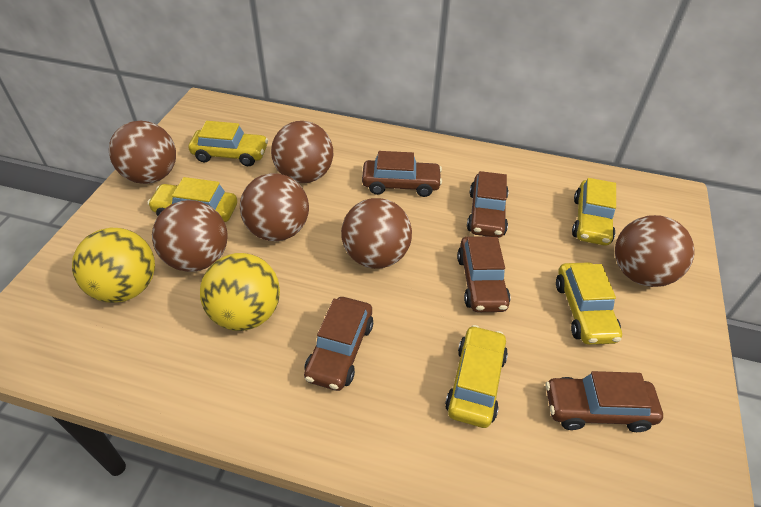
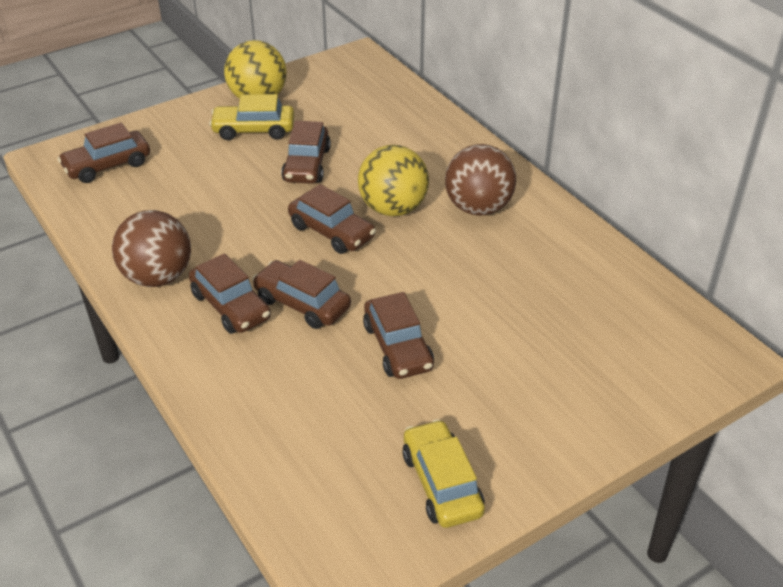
brown ball: [109,121,176,184] [152,200,228,272] [240,173,309,241] [271,121,333,183] [341,198,412,269] [615,215,694,287] = 6 -> [112,210,191,287] [445,144,516,216] = 2
brown car: [304,297,373,391] [362,151,442,197] [457,236,510,312] [467,171,509,238] [546,371,663,432] = 5 -> [58,123,150,183] [189,253,271,334] [252,260,351,329] [281,121,331,184] [288,184,376,254] [363,292,434,379] = 6
yellow car: [147,177,237,222] [188,121,268,166] [445,325,508,428] [556,262,622,345] [572,178,616,246] = 5 -> [209,94,294,140] [403,419,485,528] = 2

